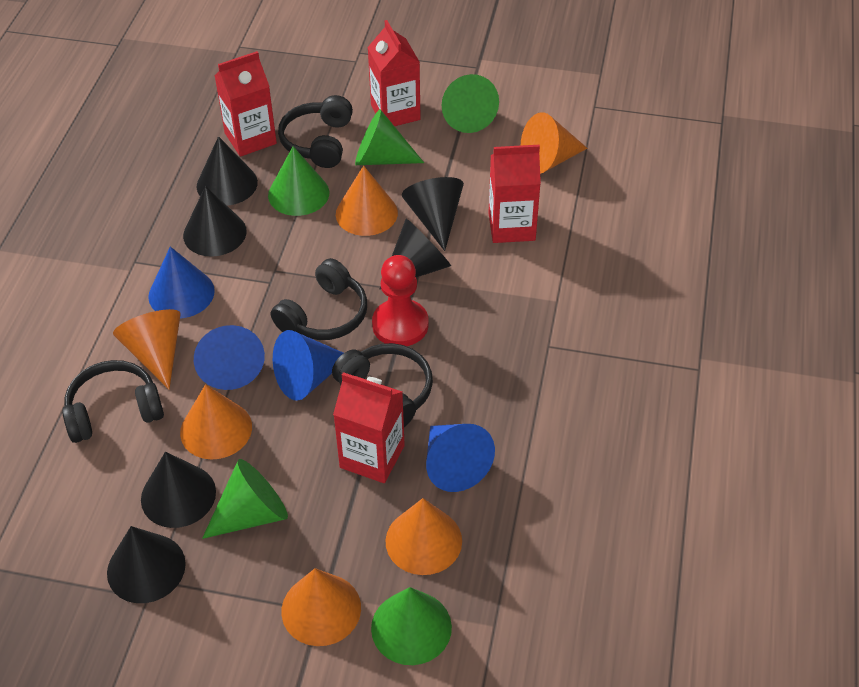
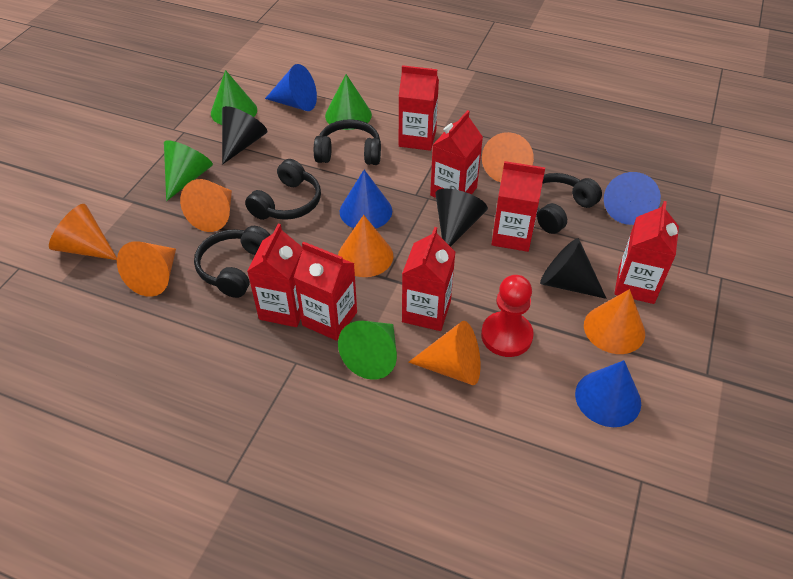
black cone: [107,526,186,603] [141,452,216,528] [183,186,247,257] [197,136,258,206] [380,219,451,289] [402,177,464,251] = 6 -> [222,106,267,165] [435,189,488,247] [540,238,607,299] = 3
green cone: [202,459,288,539] [268,146,329,216] [355,109,424,165] [371,587,452,665] [442,74,499,133] = 5 -> [164,140,213,201] [211,70,257,125] [325,74,372,130] [338,321,397,380] = 4
orange cone: [113,309,181,389] [180,384,252,459] [281,568,361,646] [336,166,398,236] [386,498,462,575] [521,112,587,174] = 6 -> [49,204,117,260] [117,241,176,297] [180,179,232,232] [338,215,394,277] [408,321,481,385] [482,132,534,182] [584,289,645,354] = 7
red carton: [215,51,277,157] [333,372,405,483] [367,20,421,126] [489,145,541,243] = 4 -> [247,224,303,327] [294,242,357,341] [399,65,439,151] [402,227,455,331] [430,110,483,198] [491,161,545,252] [614,201,679,304] = 7

